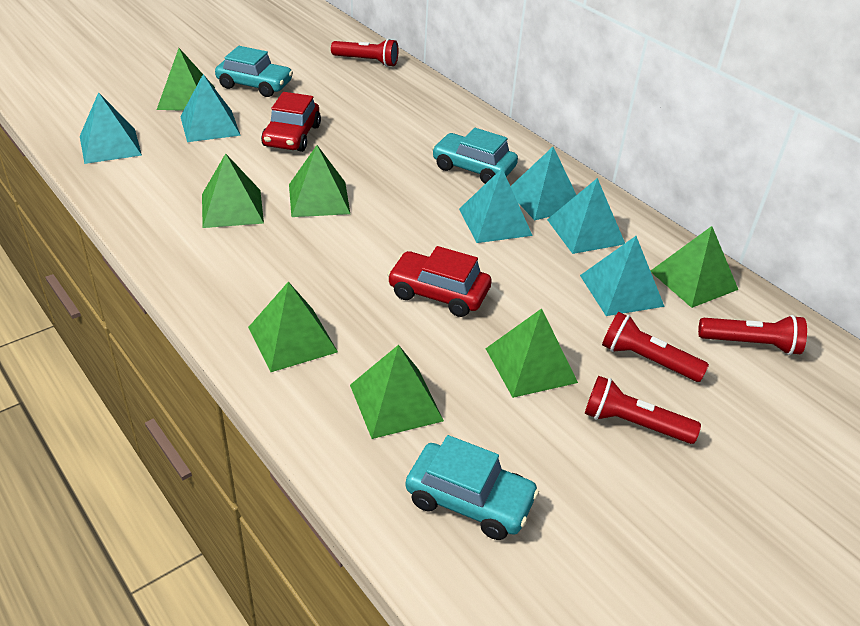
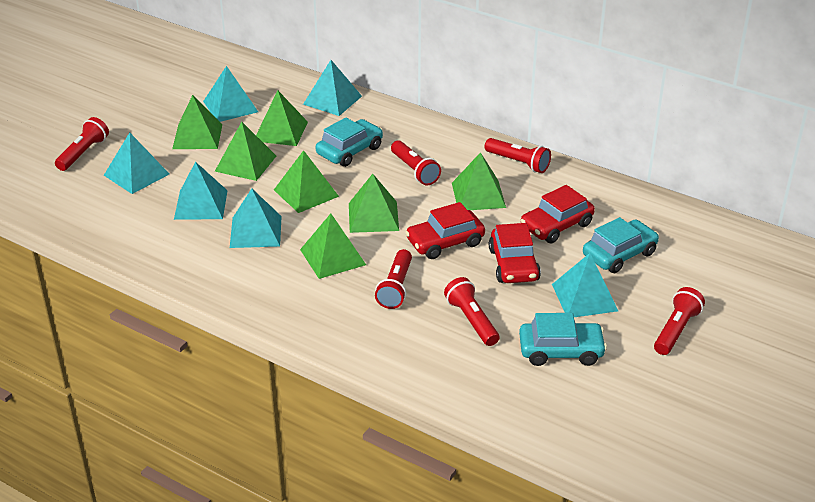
red car: [261,92,321,152] [387,246,492,317] = 2 -> [405,202,485,259] [489,223,541,283] [521,185,595,244] = 3
red flashlight: [331,39,398,67] [585,376,701,444] [602,312,709,382] [698,315,807,355] = 4 -> [55,117,109,171] [375,249,412,309] [391,140,441,185] [444,277,499,346] [485,138,551,173] [654,287,705,355] = 6

